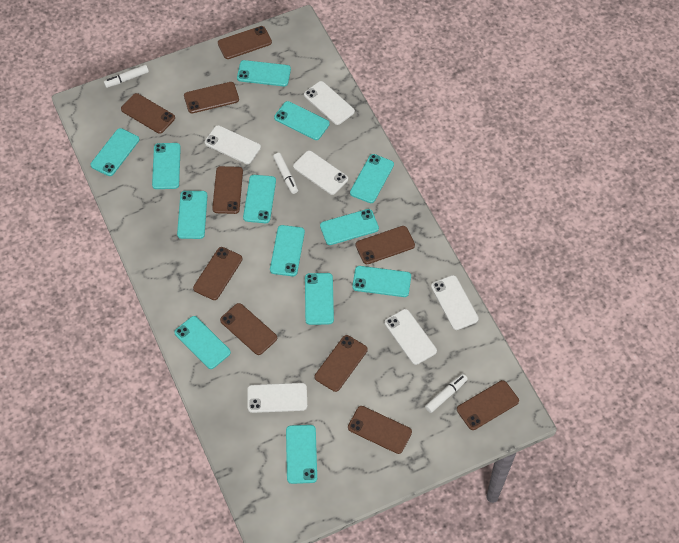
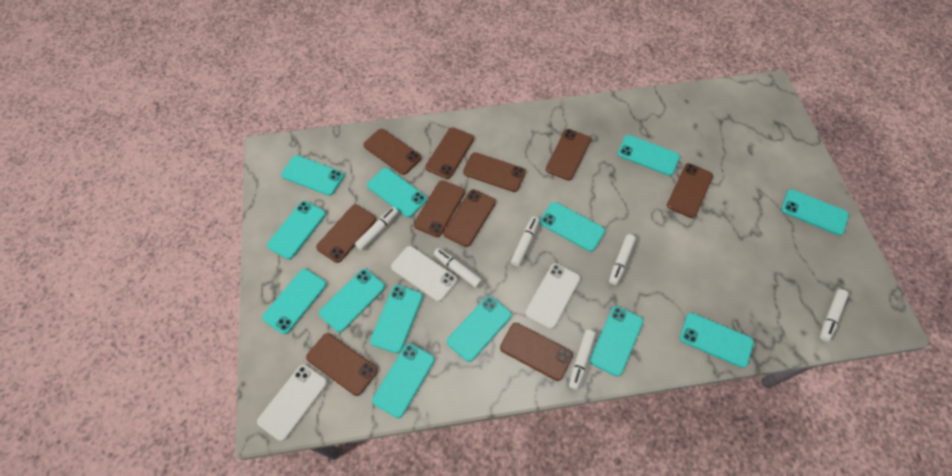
white marker: [104,65,149,88] [273,153,298,194] [425,374,468,413] = 3 -> [355,207,398,251] [434,248,482,288] [511,217,539,266] [569,330,596,390] [609,234,636,285] [820,289,849,342] = 6
white phone: [205,125,261,164] [247,383,307,413] [293,150,348,195] [304,81,355,125] [384,309,437,365] [431,275,479,330] = 6 -> [257,364,327,441] [391,246,457,301] [525,263,580,329] = 3

